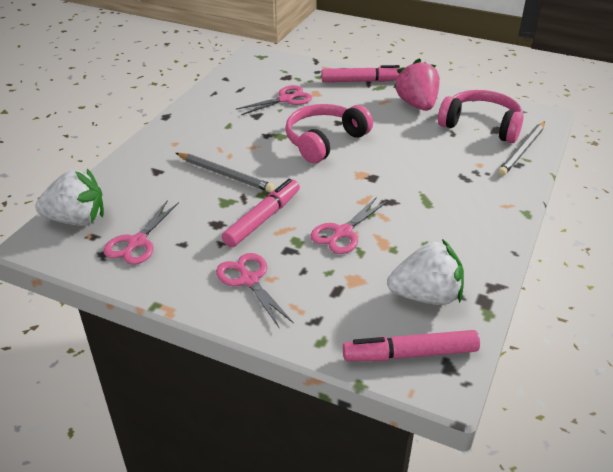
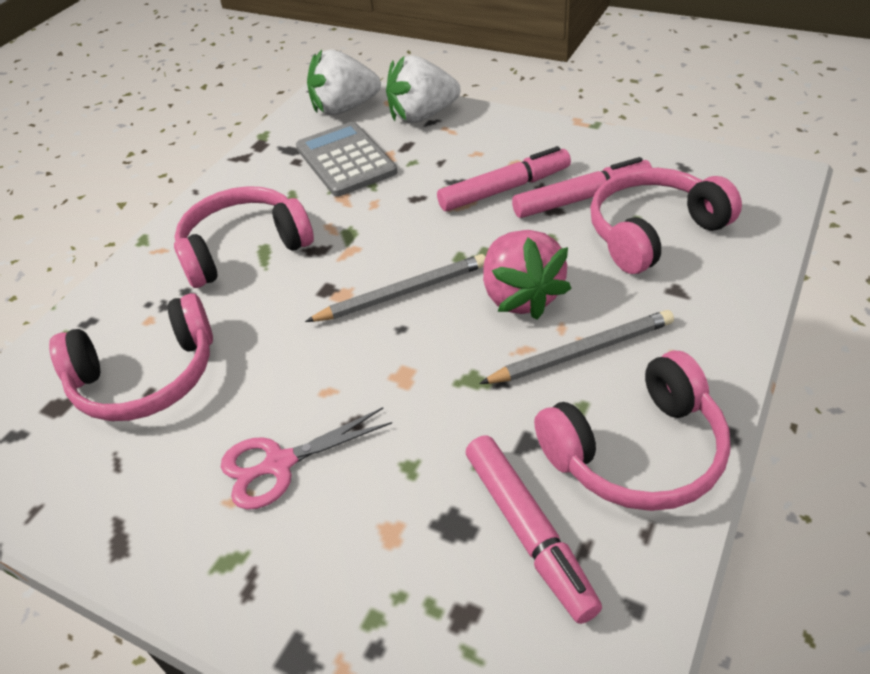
grey calculator: none = 0 -> [296,122,397,197] = 1
pink headphones: [285,104,373,163] [438,90,524,143] = 2 -> [49,293,213,421] [174,186,314,288] [534,351,731,511] [590,168,742,274] = 4
pink scissors: [103,200,179,264] [216,253,294,329] [236,85,312,115] [310,197,388,254] = 4 -> [221,407,392,510] = 1

